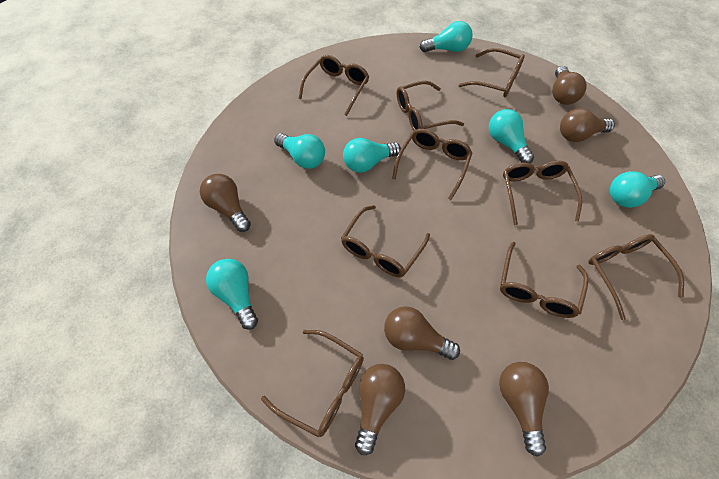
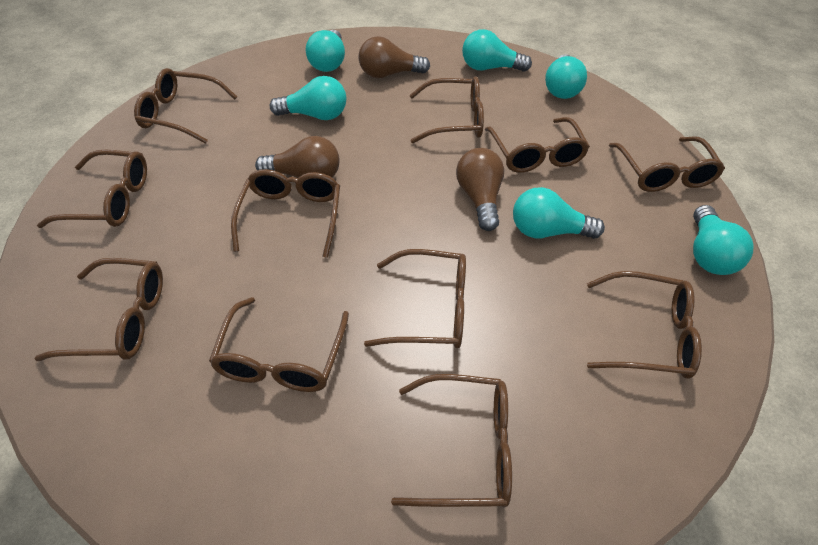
brown glasses: [261,330,364,437] [299,55,369,116] [341,205,430,277] [392,129,472,200] [397,81,464,131] [459,48,525,97] [500,242,588,318] [503,161,582,225] [588,234,684,320] = 9 -> [34,258,163,361] [37,150,147,228] [134,68,237,144] [209,297,349,392] [231,169,340,258] [364,249,466,348] [391,374,512,508] [409,76,484,143] [484,117,590,173] [587,271,702,379] [609,137,725,192] = 11
brown light bulb: [200,174,251,232] [355,364,405,455] [384,306,460,360] [499,362,549,457] [552,66,587,105] [560,108,615,142] = 6 -> [255,136,340,178] [359,36,430,78] [456,148,504,231] = 3

